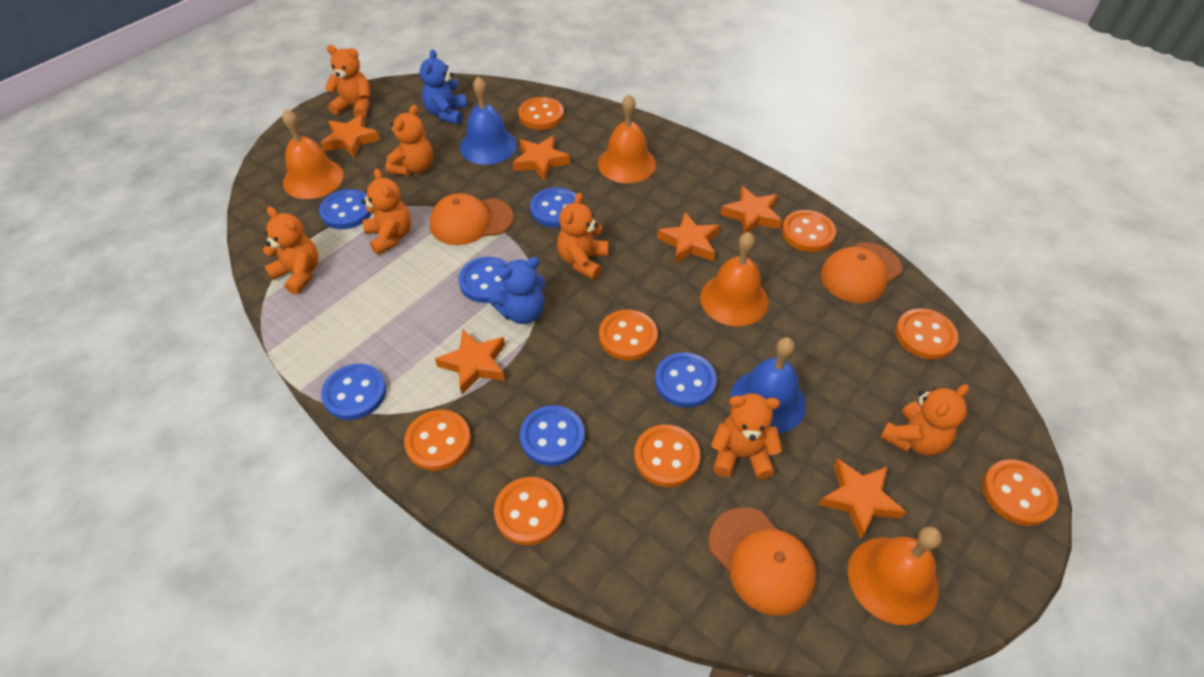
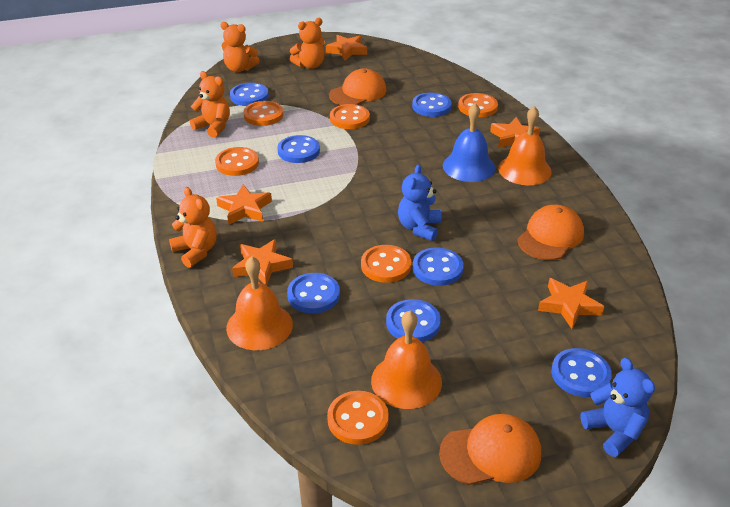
blue bell: [460,77,517,165] [730,337,806,434] = 2 -> [443,103,495,182] = 1
blue button: [319,189,372,229] [321,364,386,420] [459,257,508,303] [520,405,585,466] [530,187,576,227] [655,352,717,408] = 6 -> [230,83,269,106] [277,135,320,163] [287,273,340,313] [386,299,441,342] [412,92,452,117] [413,247,464,286] [551,348,612,397] = 7
orange bell: [282,109,344,199] [598,94,656,183] [700,232,769,326] [848,526,942,625] = 4 -> [226,256,293,350] [371,311,442,409] [498,106,552,185] = 3
orange button: [404,410,471,471] [494,477,564,545] [518,97,564,130] [599,310,658,361] [634,425,700,487] [782,210,836,252] [895,308,958,359] [982,459,1058,526] = 8 -> [215,147,259,176] [243,101,284,126] [327,391,389,445] [330,104,370,129] [361,245,411,283] [458,93,498,117] = 6
orange star: [321,114,380,158] [435,330,505,394] [513,136,570,181] [657,212,720,264] [720,186,782,233] [819,459,906,539] = 6 -> [216,184,272,225] [232,239,293,285] [326,35,367,61] [490,117,540,148] [538,278,604,329] = 5
orange teddy bear: [263,207,318,295] [325,45,370,118] [361,168,411,255] [385,105,433,176] [557,192,608,280] [711,393,782,480] [880,384,969,456] = 7 -> [169,187,217,268] [190,71,230,138] [221,22,260,72] [290,18,325,69] = 4

